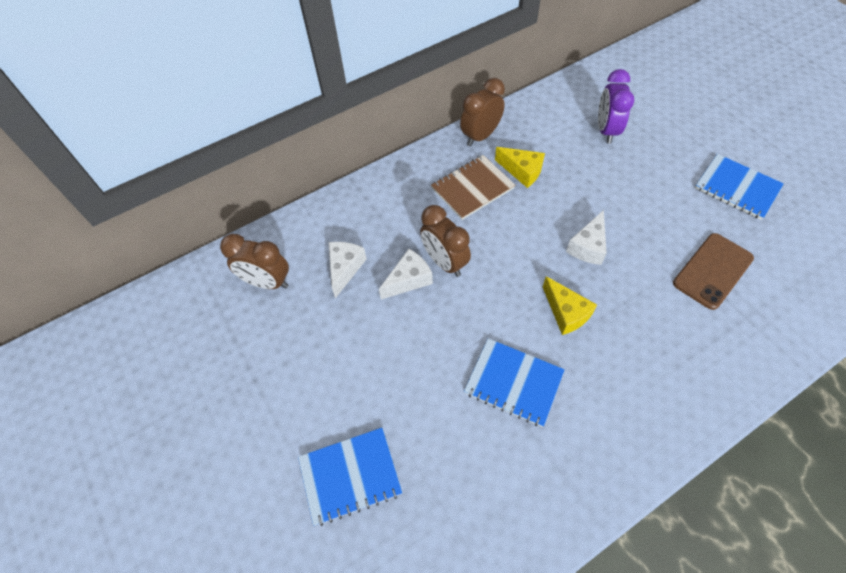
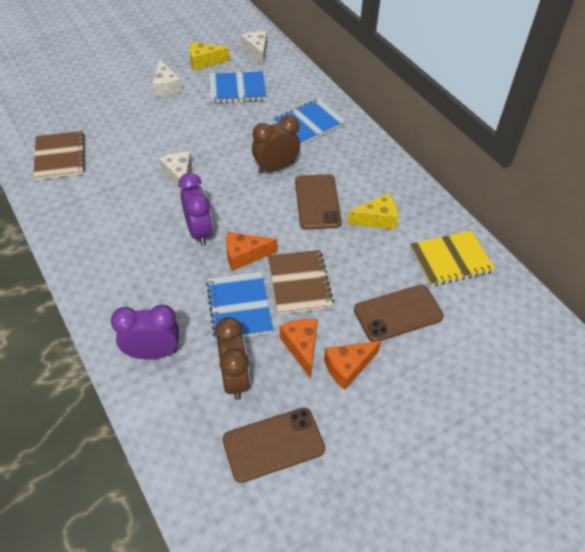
brown clock: [220,234,289,289] [420,205,471,277] [460,78,505,146] = 3 -> [215,317,250,400] [252,115,300,174] = 2
brown notebook: [431,155,515,220] = 1 -> [33,131,85,180] [268,250,334,315] = 2
brown phone: [673,233,754,310] = 1 -> [222,408,325,483] [295,174,342,229] [354,285,444,342] = 3
orange cheese: none = 0 -> [226,232,277,271] [280,319,318,379] [324,340,381,390] = 3
purple clock: [598,69,634,144] = 1 -> [111,305,179,359] [178,173,213,246] = 2
yellow notebook: none = 0 -> [410,230,495,286] = 1

